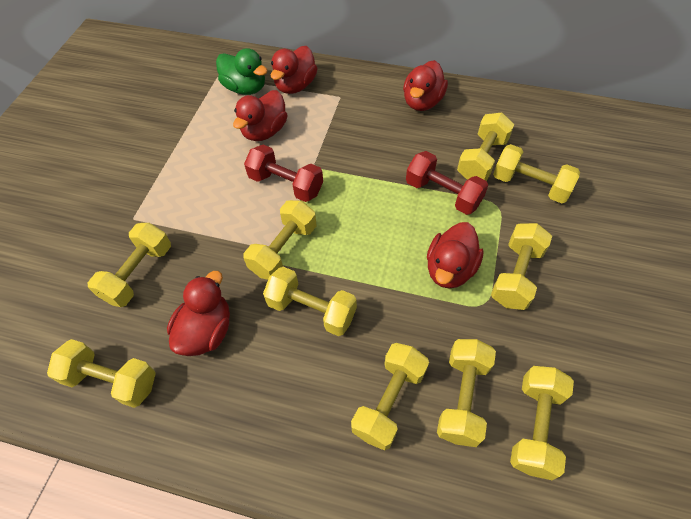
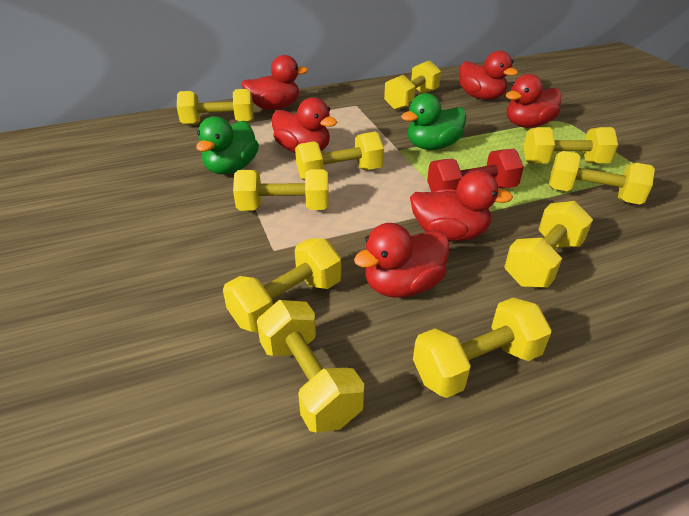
green duck: [216,48,267,95] = 1 -> [196,116,259,174] [401,93,466,150] = 2
red duck: [167,271,230,356] [233,90,287,141] [271,46,317,94] [403,60,448,111] [427,222,484,289] = 5 -> [242,55,308,110] [272,97,337,153] [354,223,449,298] [410,170,513,241] [459,51,518,100] [506,74,561,128] = 6
red dumbbell: [244,145,323,202] [406,151,488,215] = 2 -> [427,149,524,192] = 1

